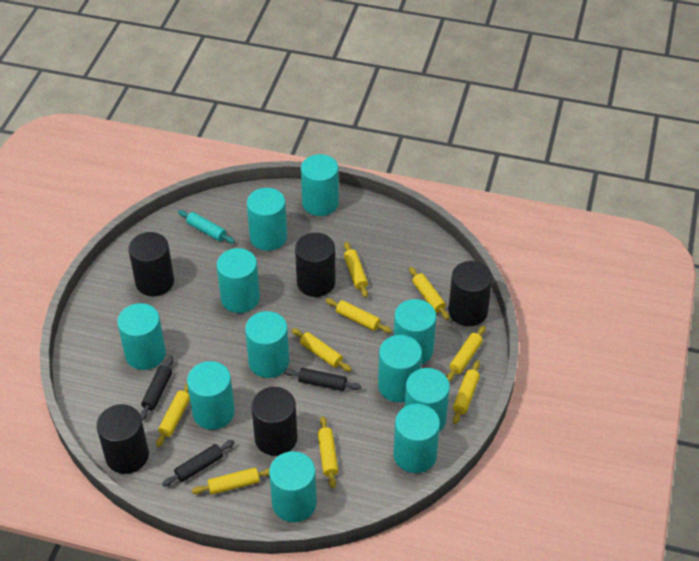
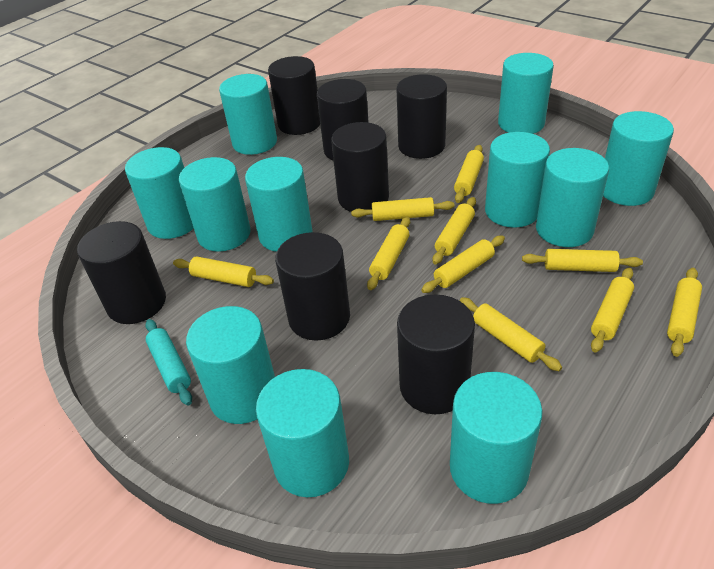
black cylinder: [96,404,149,474] [128,232,174,296] [251,387,298,456] [295,233,336,297] [448,261,493,326] = 5 -> [77,221,166,324] [268,56,320,135] [275,232,350,341] [317,79,369,160] [331,122,389,212] [397,74,447,159] [397,295,475,414] = 7
black rolling pin: [140,356,174,421] [162,440,235,486] [284,368,361,391] = 3 -> none = 0
yellow rolling pin: [156,383,190,447] [192,468,270,495] [292,328,352,372] [318,416,338,489] [325,298,392,333] [344,242,368,298] [409,267,450,320] [446,326,486,381] [453,360,480,424] = 9 -> [173,256,274,287] [351,197,455,221] [367,217,410,290] [421,235,505,293] [433,197,476,265] [454,145,484,203] [460,297,562,371] [522,249,643,272] [591,268,634,352] [667,268,702,357] = 10

